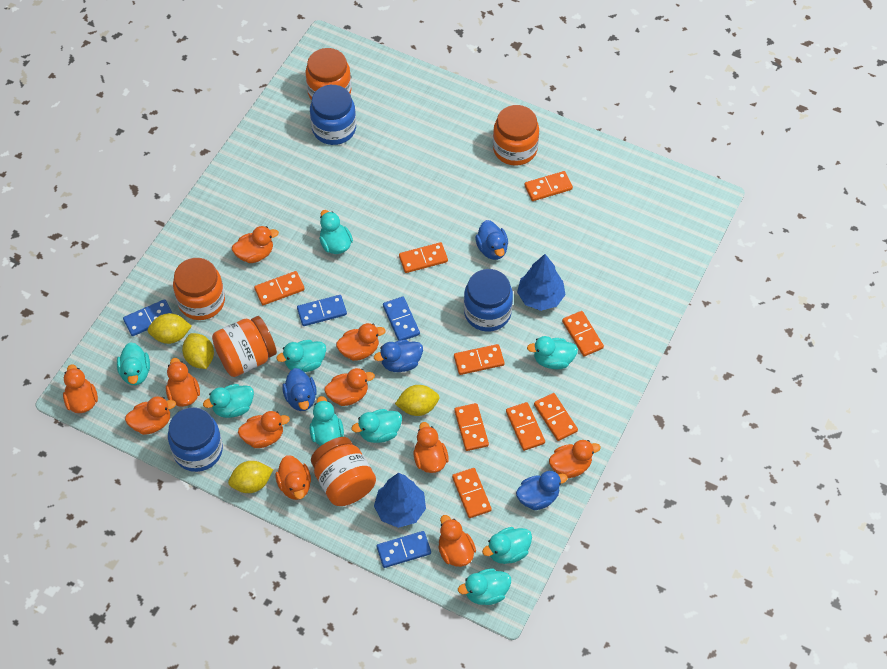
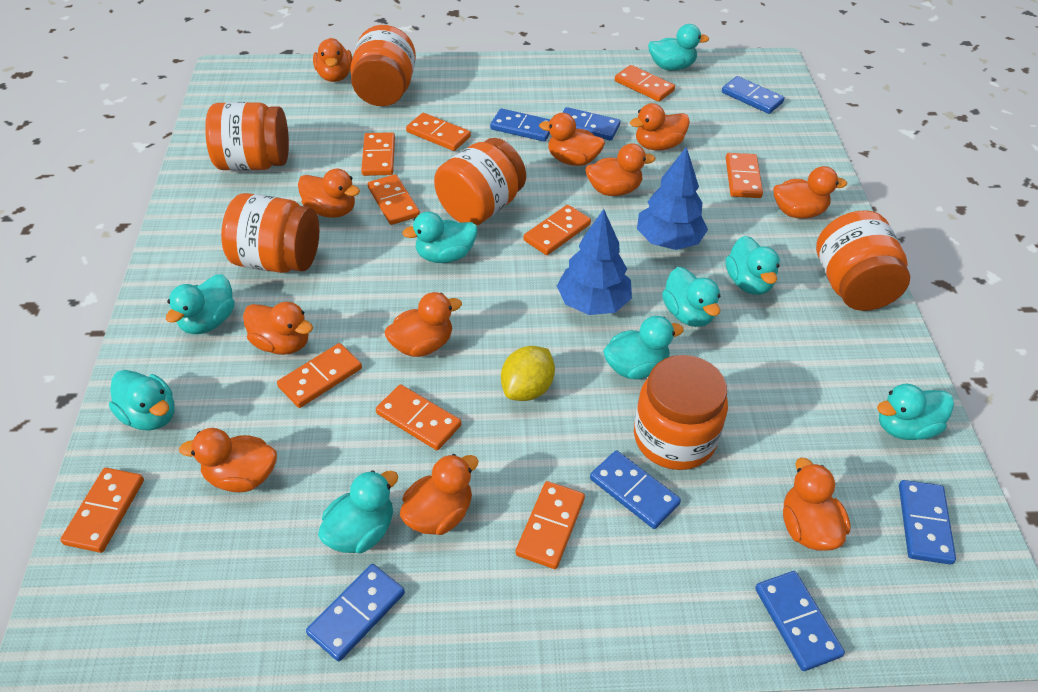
blue domino: [123,299,173,336] [297,295,347,326] [377,531,431,568] [383,297,420,341] = 4 -> [306,564,405,662] [490,108,551,142] [562,107,620,141] [590,450,681,529] [722,76,785,114] [755,571,845,671] [899,480,956,564] = 7
blue duck: [282,368,317,411] [374,340,423,372] [475,220,508,260] [516,471,568,510] = 4 -> none = 0
blue jar: [168,407,223,472] [310,85,356,145] [464,269,513,331] = 3 -> none = 0
orange domino: [254,271,305,305] [399,242,448,273] [452,468,492,518] [454,344,505,375] [454,403,489,451] [506,402,545,451] [524,171,573,201] [534,393,578,441] [562,311,604,356] = 9 -> [60,468,144,553] [277,343,362,408] [361,132,395,176] [368,174,420,225] [376,384,461,450] [406,113,471,151] [516,481,585,569] [523,205,591,255] [615,65,675,102] [726,153,763,198] = 10
orange jar: [173,258,225,320] [212,316,277,377] [305,48,351,100] [311,437,376,506] [493,105,539,166] = 5 -> [205,102,289,171] [221,193,319,273] [350,25,416,106] [434,138,526,225] [634,355,728,470] [816,210,910,311] = 6
yellow lemon: [147,313,192,344] [182,333,214,369] [228,461,273,493] [395,385,439,416] = 4 -> [501,346,555,401] = 1

